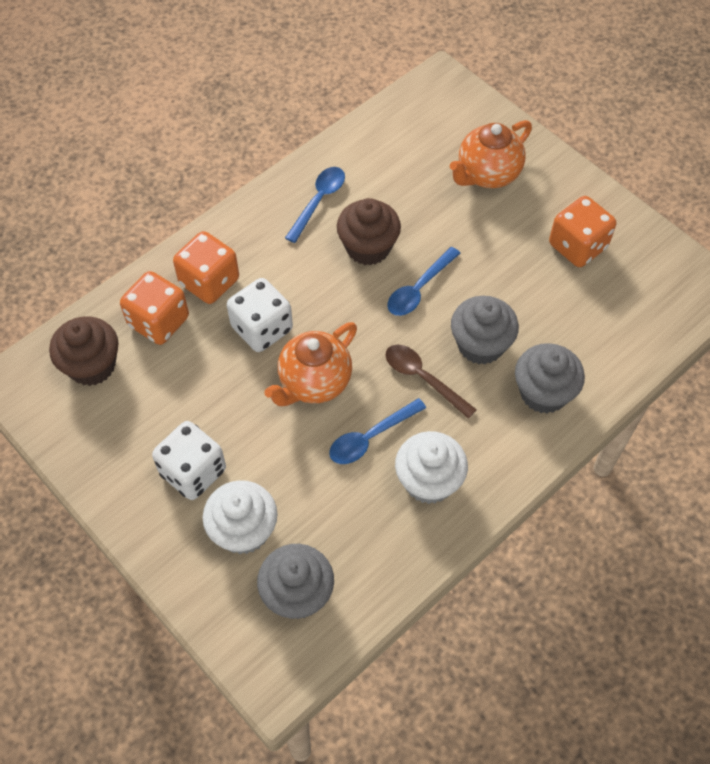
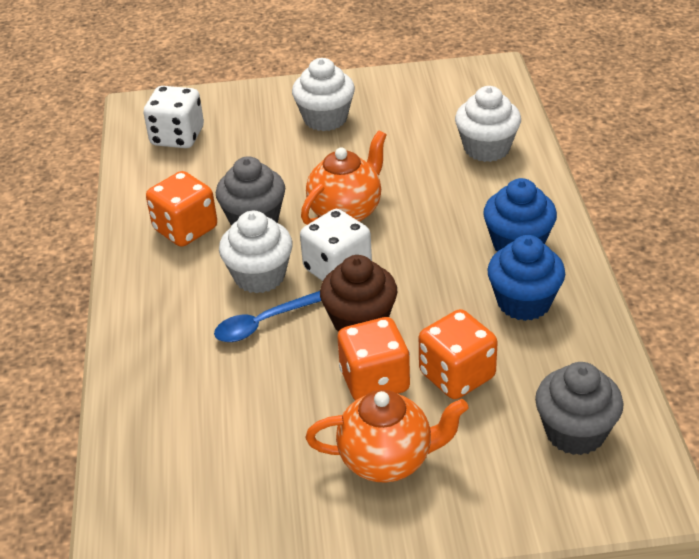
blue cupcake: none = 0 -> [483,178,557,251] [487,235,565,321] = 2
blue spoon: [285,167,345,243] [329,398,426,464] [387,247,461,316] = 3 -> [214,291,321,342] = 1
brown cupcake: [49,316,119,386] [337,198,401,265] = 2 -> [320,255,398,332] = 1
brown spoon: [385,345,477,419] = 1 -> none = 0
grey cupcake: [257,544,334,619] [451,296,519,364] [515,343,585,414] = 3 -> [216,156,285,226] [535,362,623,455] = 2
white cupcake: [203,480,278,554] [395,431,468,504] = 2 -> [219,211,293,293] [292,58,355,131] [455,86,521,162] = 3

